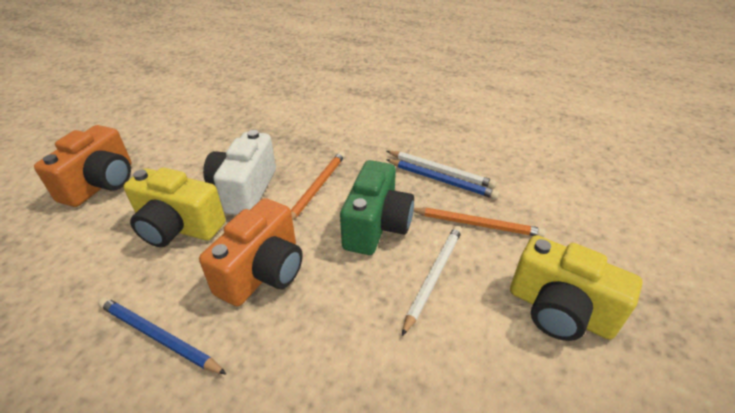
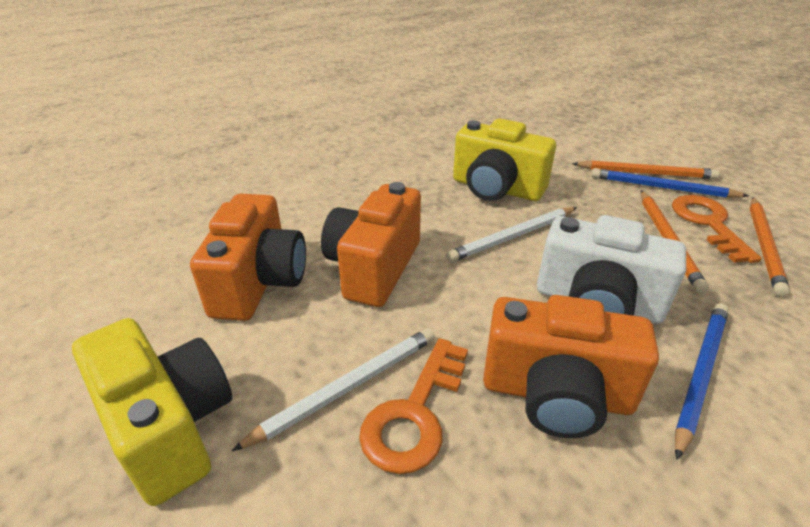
green camera: [340,160,414,255] = 1 -> none = 0
orange camera: [34,125,131,207] [199,198,303,306] = 2 -> [190,194,306,321] [321,182,421,307] [483,295,659,438] = 3
orange key: none = 0 -> [359,338,468,474] [672,195,762,263] = 2
orange pencil: [291,151,345,220] [413,208,546,237] = 2 -> [572,160,719,179] [641,191,709,293] [750,197,790,296] = 3

